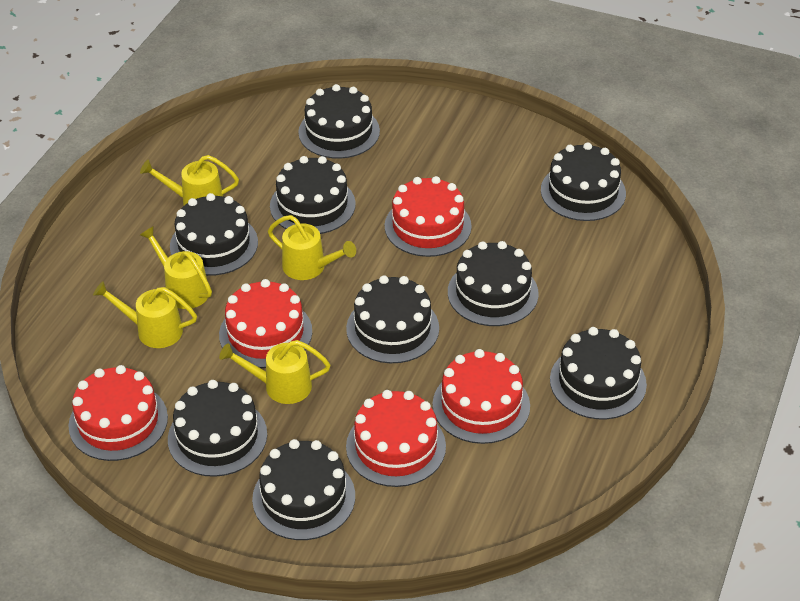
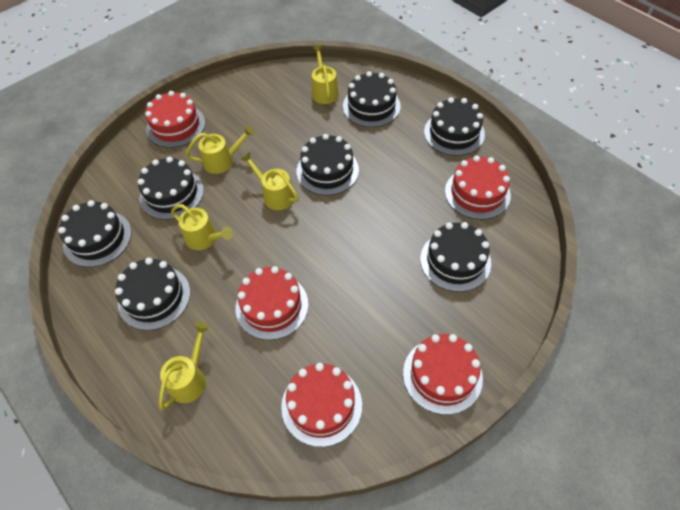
black cake: [168,380,267,477] [170,193,258,276] [252,439,355,540] [270,156,356,234] [298,84,380,159] [346,276,439,363] [448,241,539,326] [541,142,626,221] [550,327,647,419] = 9 -> [58,200,132,267] [115,258,190,330] [138,157,204,220] [297,134,359,196] [343,71,401,127] [420,222,491,292] [424,97,485,156] = 7

